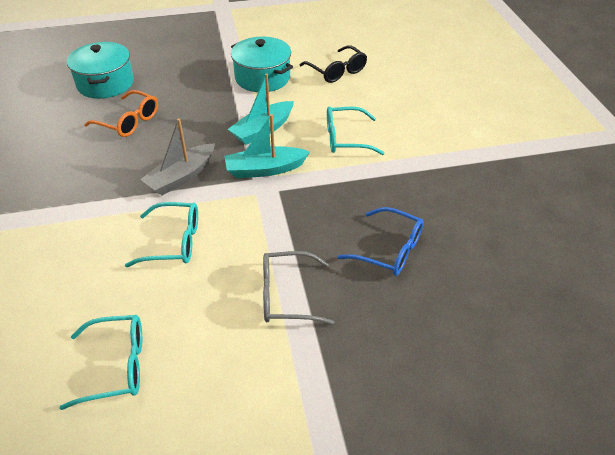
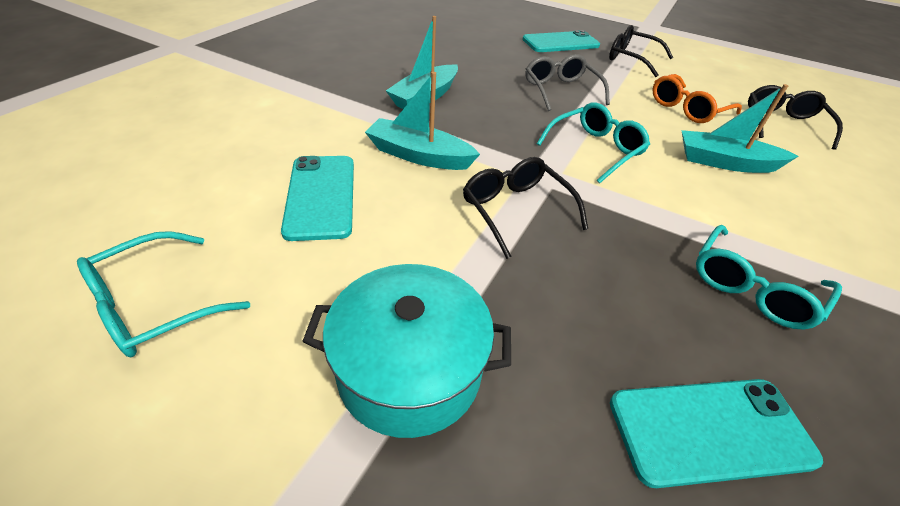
black glasses: [299,45,367,83] = 1 -> [463,157,588,259] [609,25,673,77] [748,85,843,150] = 3
blue glasses: [337,207,424,276] = 1 -> none = 0
grey boat: [140,118,215,195] = 1 -> none = 0
turquoise boat: [224,114,310,178] [228,74,294,145] = 2 -> [365,72,480,170] [386,16,458,109] [681,84,799,173] = 3
turquoise phone: none = 0 -> [281,156,354,241] [522,30,600,52] [610,379,823,488] = 3
turquoise pot: [67,42,134,99] [231,36,293,92] = 2 -> [302,264,511,438] = 1

